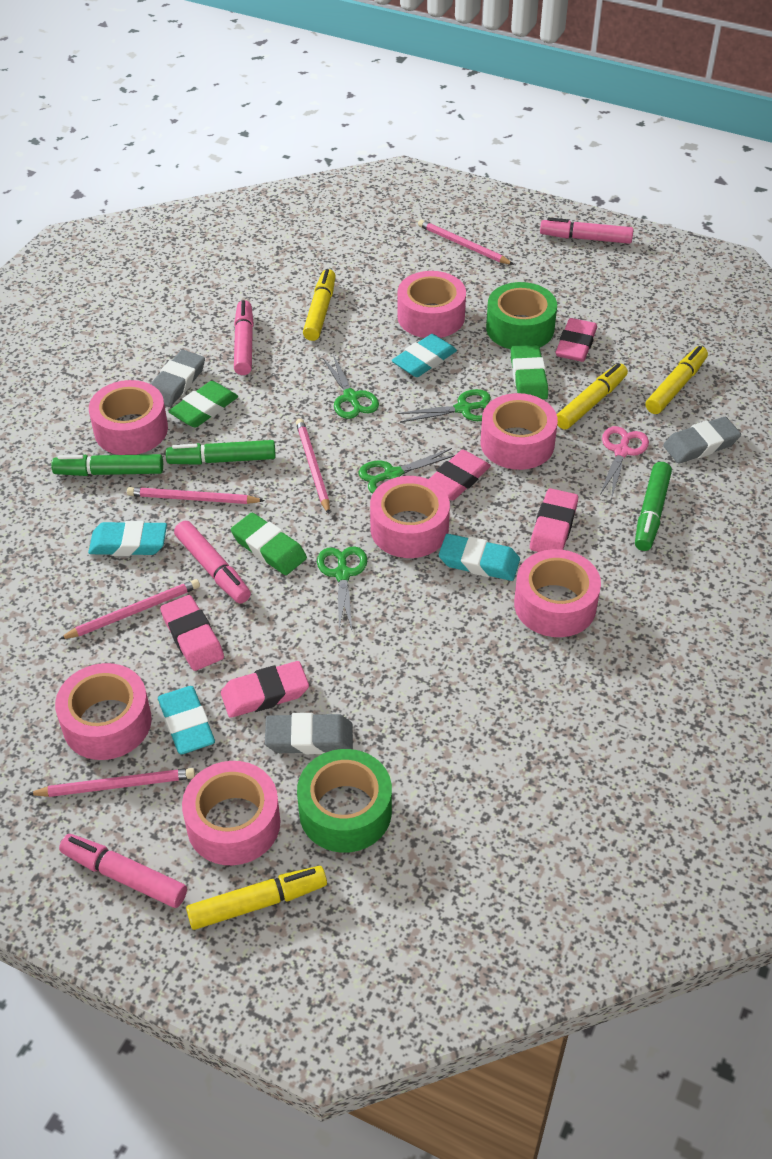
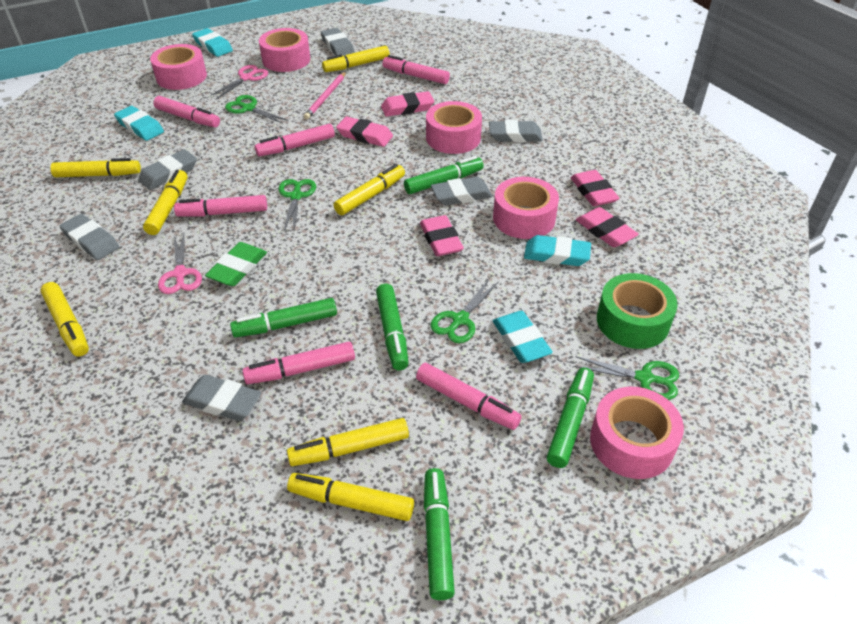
green eraser: [168,381,238,428] [231,513,307,575] [511,345,548,400] = 3 -> [205,242,267,286] = 1
green marker: [51,454,163,476] [166,440,276,465] [635,462,672,551] = 3 -> [230,298,337,337] [376,284,409,370] [404,156,484,194] [424,468,455,600] [547,368,594,468] = 5
green tape: [297,749,392,853] [486,282,557,349] = 2 -> [597,273,678,349] = 1
grey eraser: [150,350,205,407] [265,713,353,754] [663,417,741,464] = 3 -> [60,214,119,260] [138,149,197,190] [182,375,262,421] [321,28,355,56] [431,177,492,205] [489,120,543,142] = 6
pink marker: [59,834,187,908] [174,521,251,604] [234,300,254,375] [540,218,634,244] = 4 -> [153,96,220,127] [174,195,267,217] [242,342,355,384] [255,124,335,156] [382,55,450,84] [416,363,522,430] = 6
pink pencil: [28,768,195,797] [59,579,200,640] [127,487,265,504] [296,419,330,514] [418,219,514,265] = 5 -> [304,72,346,119] = 1
pink scissors: [600,426,649,496] = 1 -> [158,233,202,294] [211,65,268,99] = 2
pink tape: [55,663,152,760] [89,380,168,455] [182,761,281,865] [370,476,450,558] [397,271,466,338] [481,393,558,470] [514,549,601,637] = 7 -> [150,44,207,90] [259,28,310,72] [426,101,482,154] [493,177,559,239] [590,387,684,479] = 5
yellow marker: [186,866,327,930] [303,269,336,341] [557,363,628,429] [645,346,708,414] = 4 -> [40,282,89,356] [50,158,141,178] [143,170,188,235] [287,418,409,466] [287,473,414,521] [322,46,390,72] [334,164,405,215] = 7

